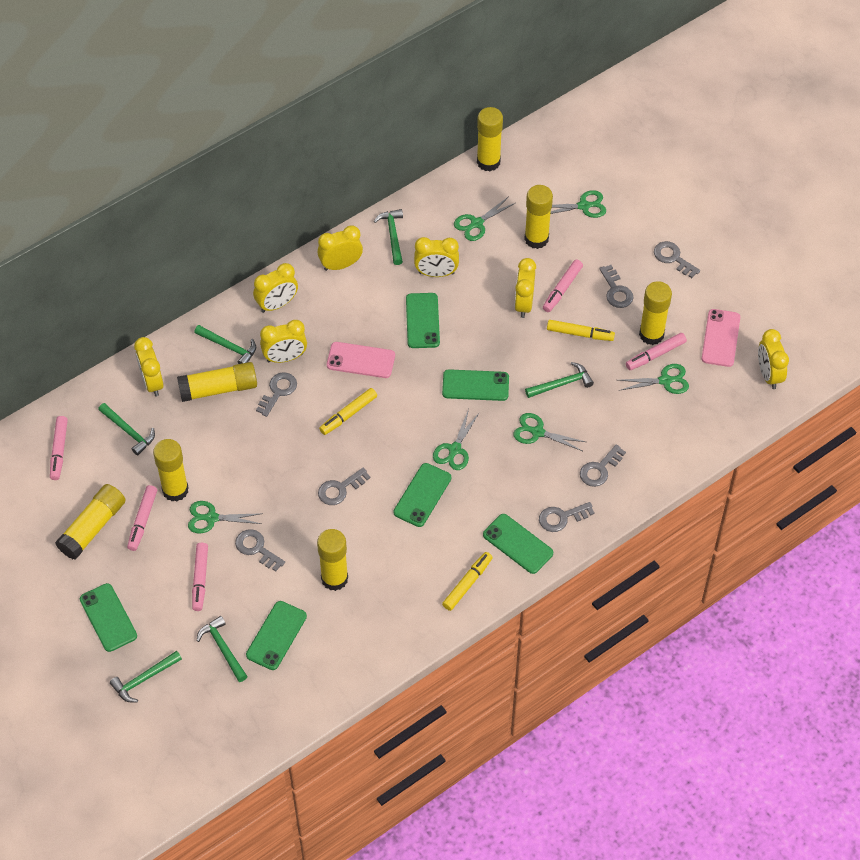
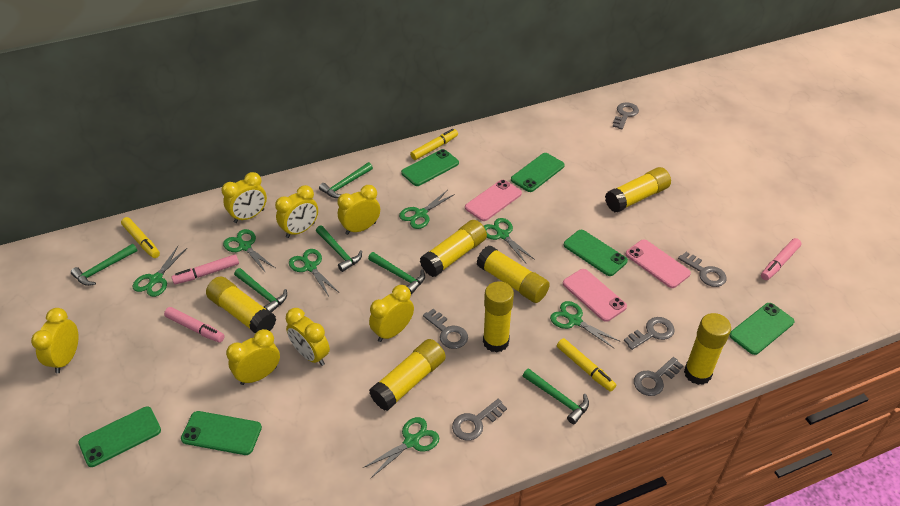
green scissors: [188,501,263,534] [433,409,480,470] [454,196,515,241] [513,413,586,451] [550,190,606,218] [618,364,689,394] = 6 -> [132,246,187,297] [223,229,275,273] [289,249,338,296] [363,417,439,478] [399,191,455,229] [484,218,535,263] [550,301,621,348] = 7
grey key: [235,529,285,571] [256,372,297,417] [318,467,370,505] [539,502,595,532] [580,444,626,487] [599,265,633,308] [654,241,700,278] = 7 -> [423,309,468,349] [452,399,507,441] [613,102,639,129] [624,317,675,350] [634,357,683,396] [678,252,727,287] = 6
pink marker: [50,416,68,480] [127,485,157,551] [192,543,208,611] [543,260,583,312] [626,333,687,370] = 5 -> [164,307,225,343] [171,254,239,284] [761,238,801,280] = 3
pink phone: [327,342,395,378] [701,309,740,367] = 2 -> [465,180,522,221] [563,269,627,322] [626,239,691,288] = 3

